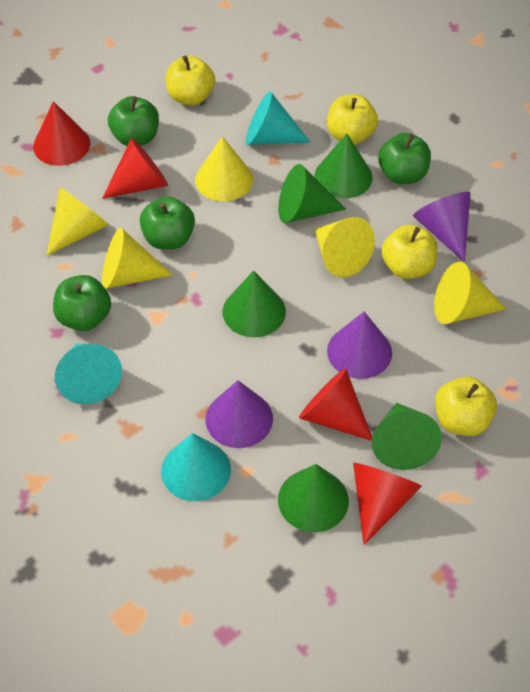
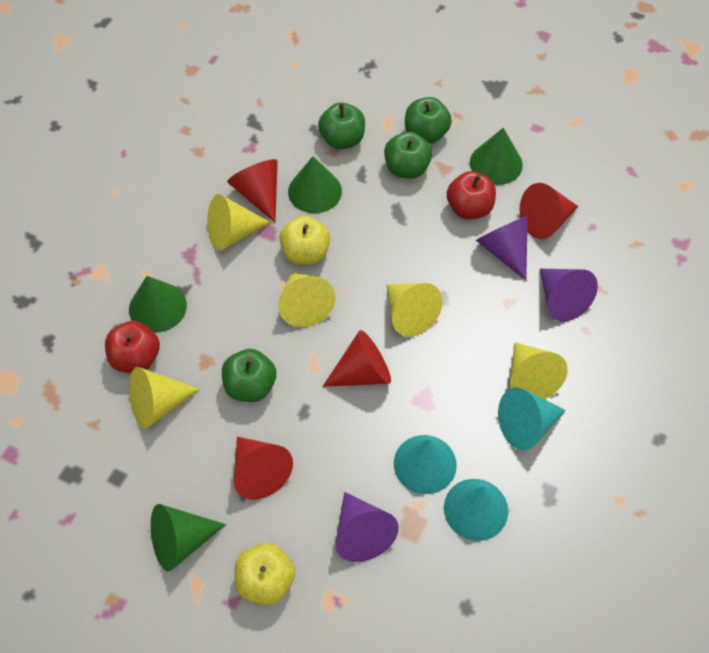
green cone: [223,270,286,337] [278,164,346,223] [278,464,349,532] [314,134,373,198] [372,403,442,470] = 5 -> [129,276,187,333] [151,504,226,572] [288,156,342,213] [470,128,523,185] = 4
red apple: none = 0 -> [105,321,160,373] [447,171,496,219] = 2
yellow apple: [166,55,215,105] [327,94,378,145] [381,225,437,279] [435,376,497,436] = 4 -> [234,543,295,605] [279,216,330,265] = 2

